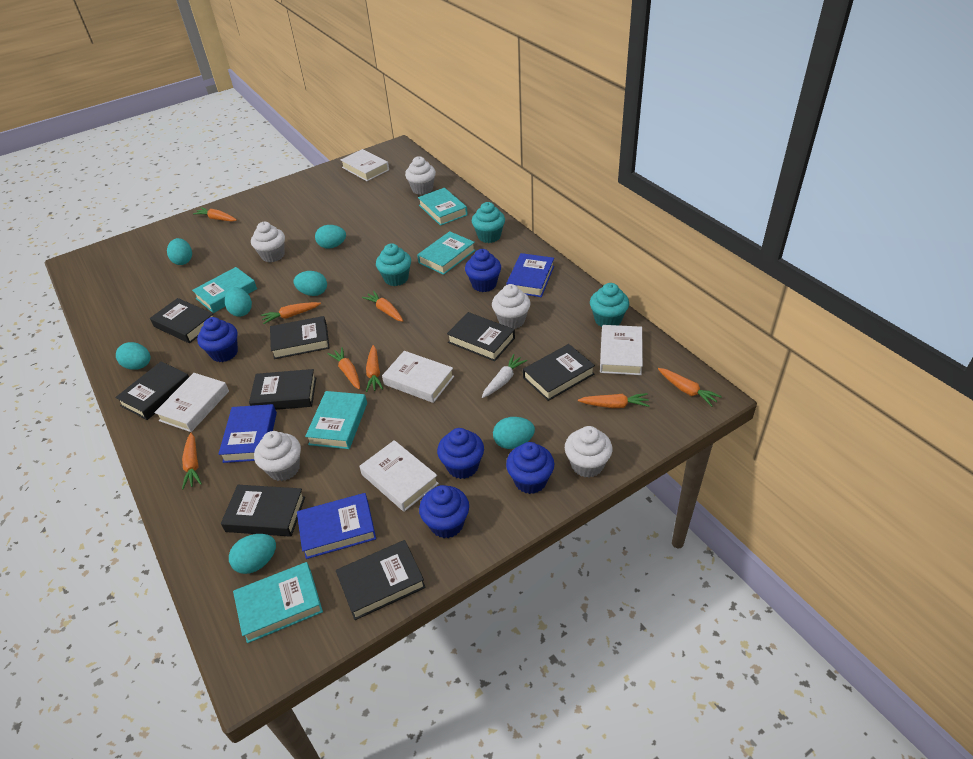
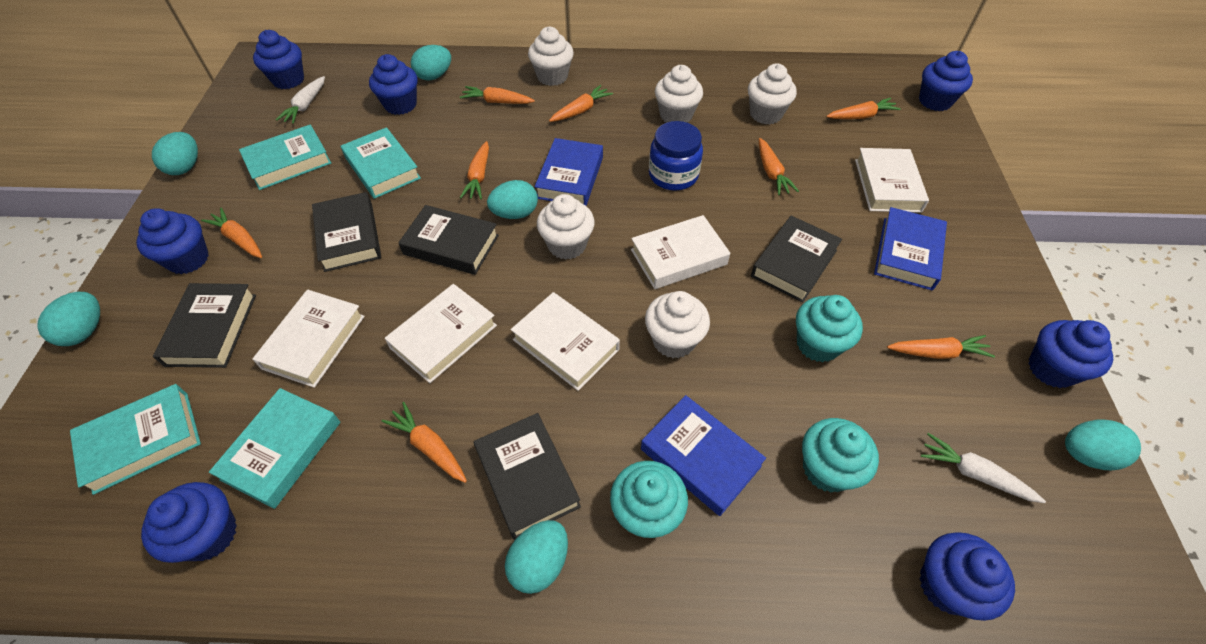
black book: [115,361,189,420] [150,298,213,343] [221,485,305,537] [249,369,316,410] [270,316,330,359] [336,540,426,620] [447,312,515,361] [523,344,595,401] = 8 -> [153,283,256,368] [312,192,381,272] [398,205,499,275] [474,413,581,540] [751,216,842,303] = 5
blue cupcake: [197,317,238,362] [419,485,469,538] [437,428,484,479] [465,249,501,292] [506,442,554,494] = 5 -> [136,208,209,274] [141,482,237,563] [253,30,304,89] [369,54,418,115] [919,51,973,111] [920,532,1015,621] [1028,320,1113,388] = 7
blue jar: none = 0 -> [649,121,703,191] = 1
turquoise book: [192,267,257,313] [233,562,323,643] [305,391,367,449] [417,231,475,275] [418,188,468,226] = 5 -> [70,384,201,495] [209,388,340,509] [239,124,331,190] [341,127,421,199] = 4
turquoise egg: [116,342,151,370] [167,238,192,265] [225,287,252,317] [229,534,276,574] [293,271,327,296] [315,225,346,249] [493,417,535,449] = 7 -> [37,292,100,346] [152,132,198,175] [411,45,451,81] [487,180,538,219] [505,520,568,594] [1065,419,1141,470] = 6
white carrot: [482,354,527,398] = 1 -> [276,76,325,124] [921,433,1046,503] = 2

